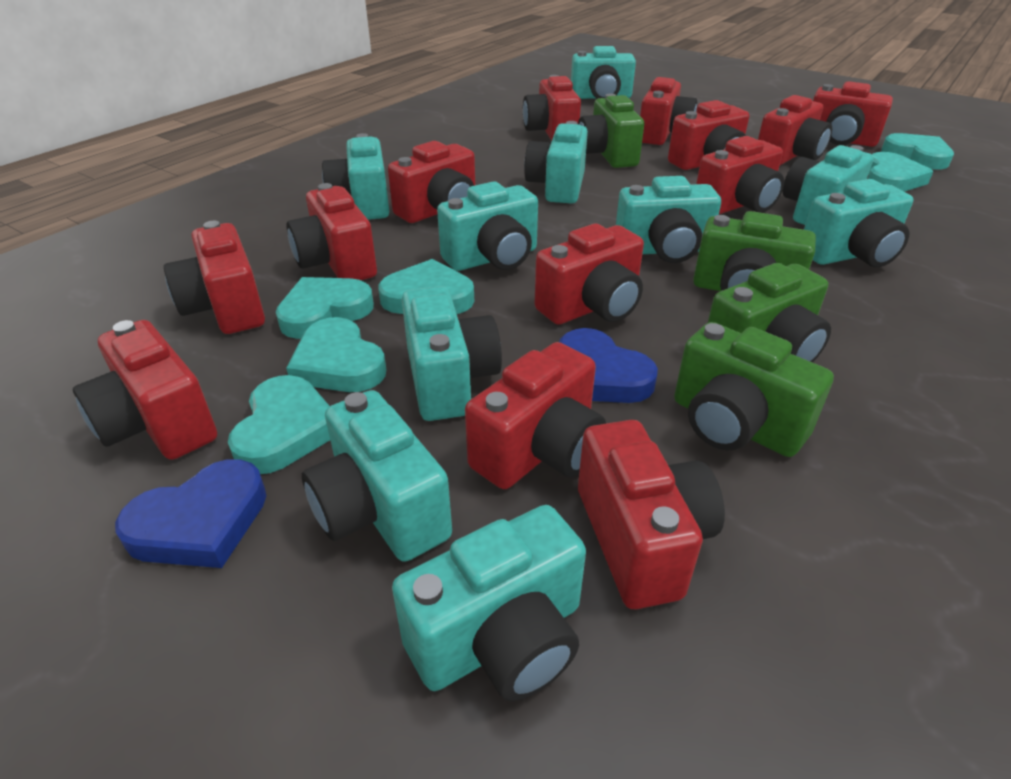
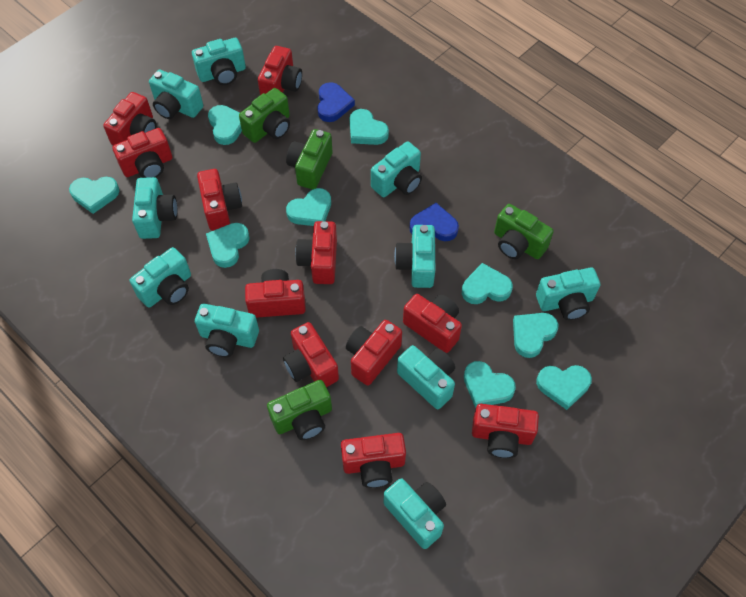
red camera: [73,320,217,460] [164,221,265,334] [286,183,377,280] [388,141,475,223] [465,342,606,489] [523,75,581,141] [534,224,644,325] [578,420,725,609] [640,77,697,145] [668,100,749,170] [696,136,784,214] [758,95,832,165] [813,81,893,147] = 13 -> [103,92,156,146] [112,128,172,178] [197,169,242,231] [245,269,306,318] [258,46,302,95] [283,322,339,387] [295,221,337,284] [341,433,406,488] [346,320,402,386] [403,294,462,353] [472,404,539,458] = 11
turquoise heart: [228,375,330,474] [276,277,374,339] [286,317,386,392] [378,259,474,314] [868,152,934,192] [881,133,954,170] = 6 -> [69,177,119,214] [206,223,249,268] [208,105,242,145] [286,188,331,226] [350,109,389,145] [462,263,513,304] [464,361,516,408] [513,313,558,358] [536,365,592,410] = 9

